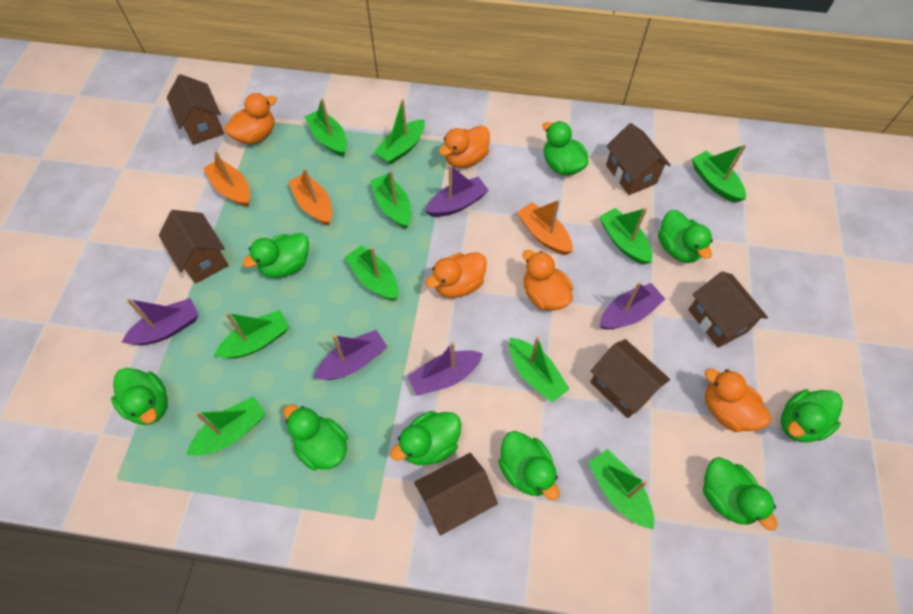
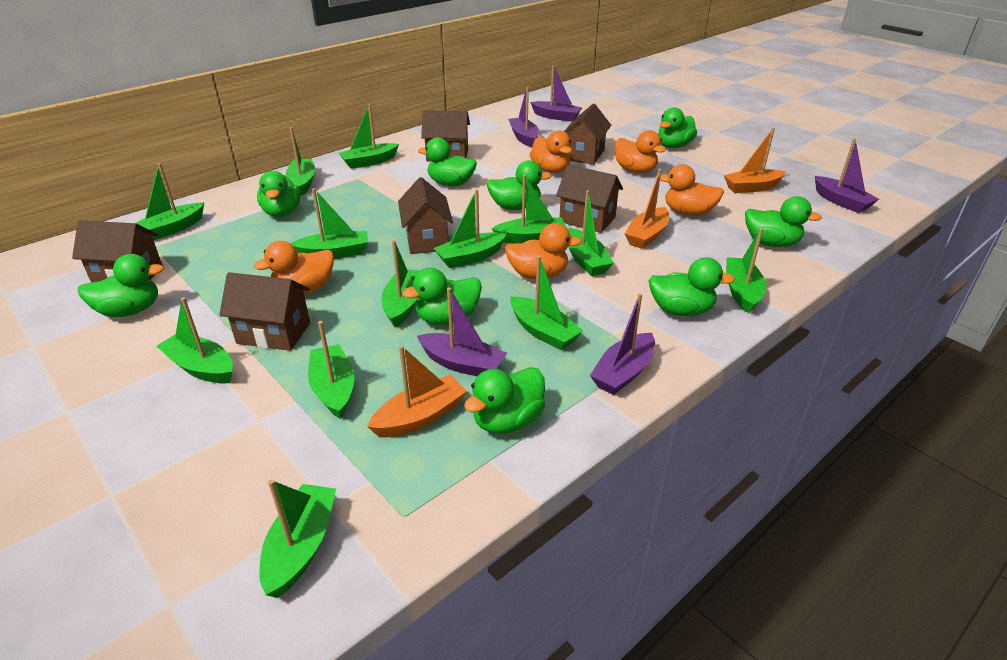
green boat: [186,396,266,456] [214,310,290,359] [305,98,347,157] [345,245,399,301] [370,170,411,229] [374,99,425,165] [509,337,569,403] [588,449,654,529] [599,208,652,265] [692,144,746,203] = 10 -> [136,163,204,240] [157,297,233,384] [259,479,336,598] [286,127,315,196] [290,188,368,259] [308,321,354,419] [339,104,399,169] [381,240,421,327] [434,189,507,268] [492,175,567,244] [510,256,583,350] [568,190,614,276] [726,228,766,313] = 13

